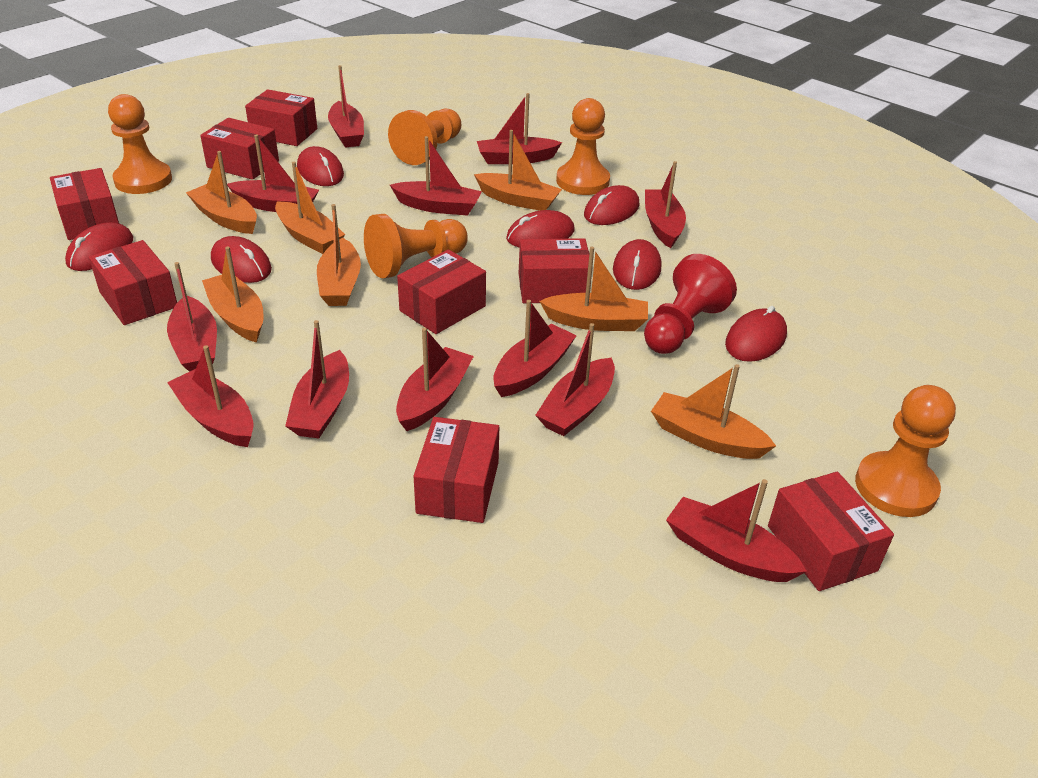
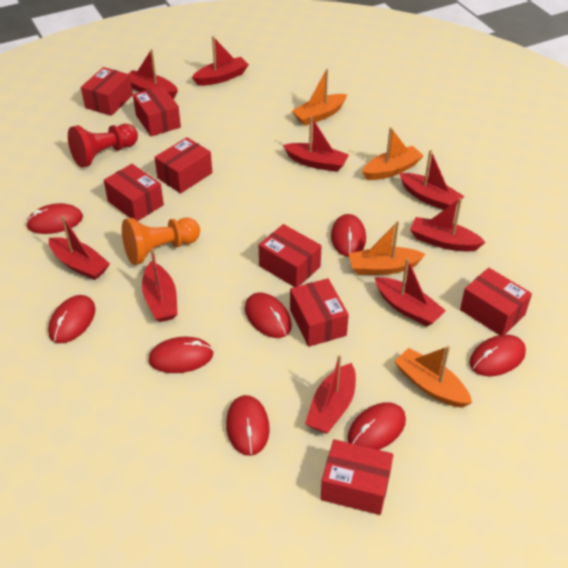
orange boat: [186,151,257,234] [202,246,263,343] [275,162,345,254] [317,204,361,306] [474,130,562,211] [539,247,648,331] [651,364,776,459] = 7 -> [292,69,347,126] [349,221,425,275] [362,127,424,180] [394,346,472,408] = 4
orange pawn: [108,94,172,194] [364,214,468,278] [388,109,461,165] [556,98,610,195] [855,385,956,517] = 5 -> [122,217,200,265] = 1
red boat: [167,262,217,372] [167,345,254,447] [227,134,319,212] [285,320,349,439] [328,65,364,148] [390,136,482,216] [396,328,474,431] [477,93,562,164] [493,300,577,397] [535,323,615,436] [645,161,686,248] [666,479,807,582] = 12 -> [49,216,110,280] [128,49,178,99] [142,248,178,322] [192,36,249,86] [283,116,349,172] [305,355,356,434] [375,258,446,326] [399,150,465,210] [410,198,486,251] = 9
red mouse: [65,222,133,271] [211,236,272,283] [297,146,344,186] [506,210,575,248] [584,185,640,225] [613,239,661,290] [725,306,787,362] = 7 -> [26,203,83,234] [48,295,96,343] [148,337,214,373] [226,395,270,456] [245,293,292,338] [331,214,366,257] [347,402,406,450] [469,335,526,376] = 8

